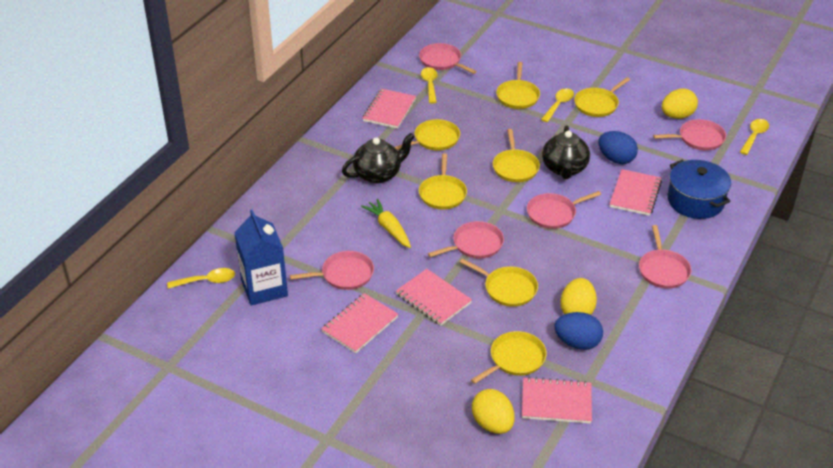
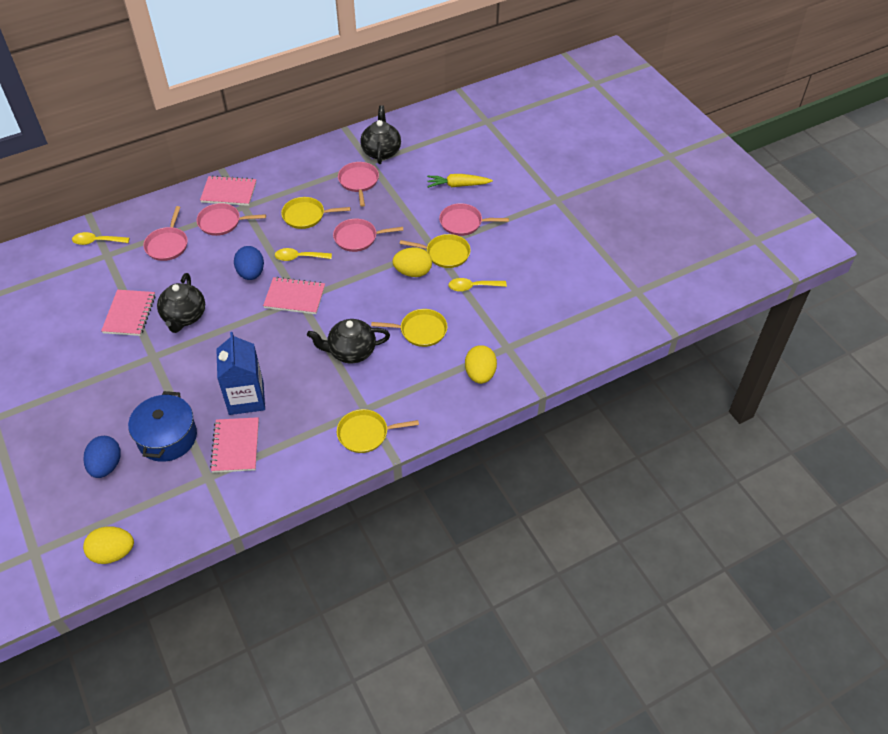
black teapot: [342,133,415,184] [542,125,590,179] = 2 -> [157,273,205,333] [307,319,390,363] [360,105,401,164] = 3
pink notebook: [322,293,398,353] [363,89,416,129] [396,269,472,326] [522,377,592,424] [610,169,662,216] = 5 -> [101,290,156,336] [200,175,256,206] [210,417,259,473] [263,277,325,314] = 4
pink pan: [290,251,374,290] [419,43,477,74] [428,221,504,259] [527,191,601,229] [639,225,691,289] [653,119,726,151] = 6 -> [143,206,188,261] [197,203,266,236] [333,219,404,252] [338,162,379,207] [439,203,509,236] = 5
yellow pan: [395,119,460,150] [419,153,467,209] [460,258,538,307] [471,331,547,384] [493,129,540,182] [496,62,540,109] [574,77,630,117] = 7 -> [281,197,350,229] [337,409,419,453] [371,309,447,347] [400,234,471,268] = 4
yellow spoon: [167,268,235,289] [421,67,438,104] [541,88,574,122] [740,119,769,155] = 4 -> [72,232,130,245] [275,248,332,261] [448,278,507,292] = 3

